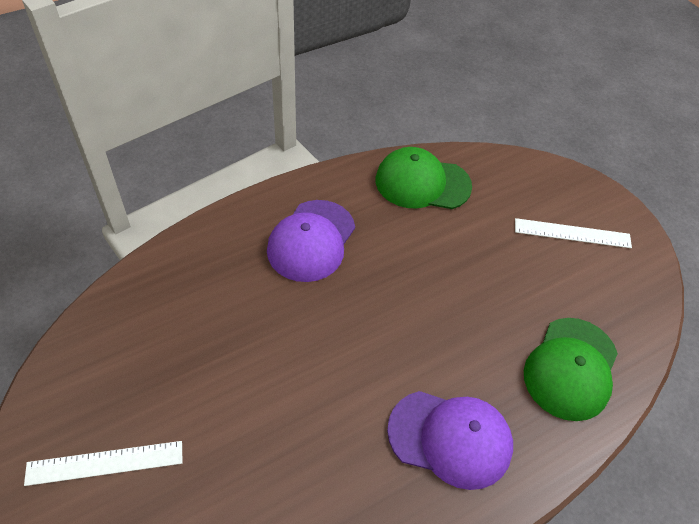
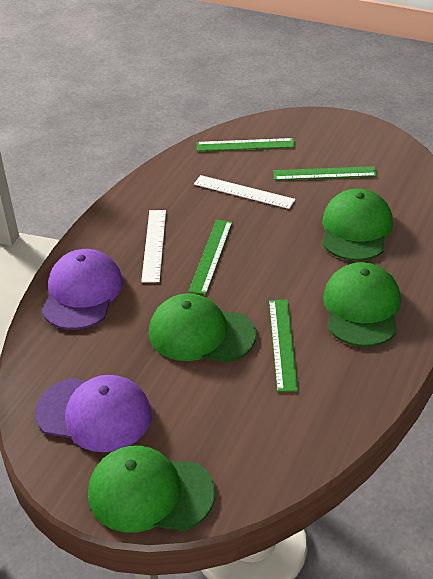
green cap: [376,147,472,209] [524,318,618,421] = 2 -> [88,446,215,532] [149,293,256,363] [322,189,393,261] [323,262,401,347] = 4
green ruler: none = 0 -> [188,220,232,295] [197,138,295,151] [269,300,298,392] [273,166,377,180] = 4

